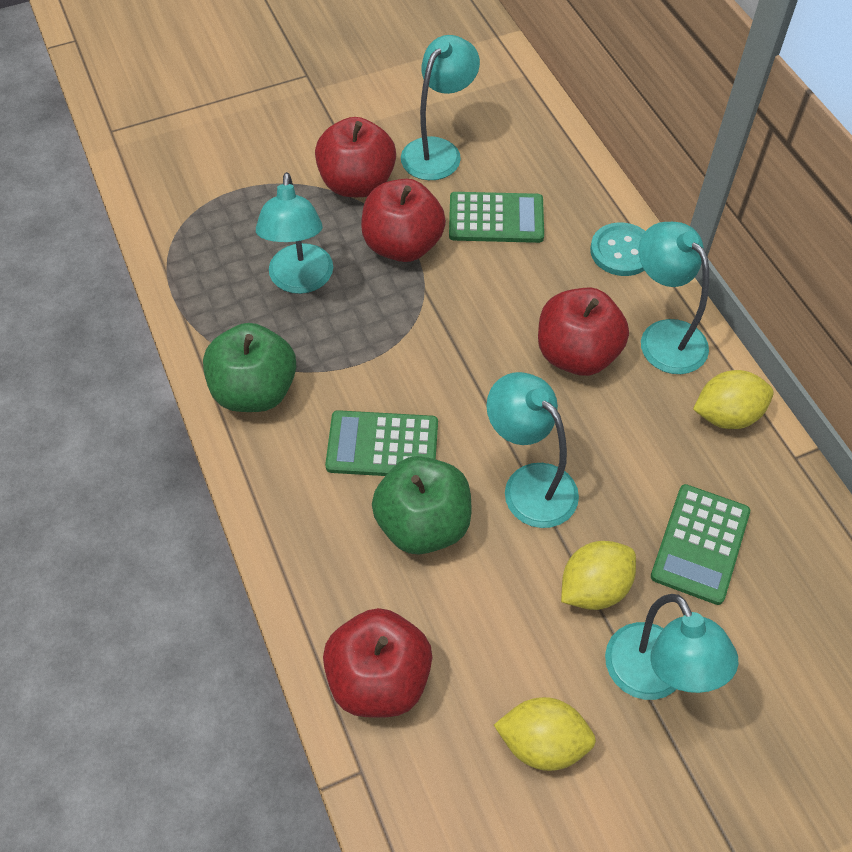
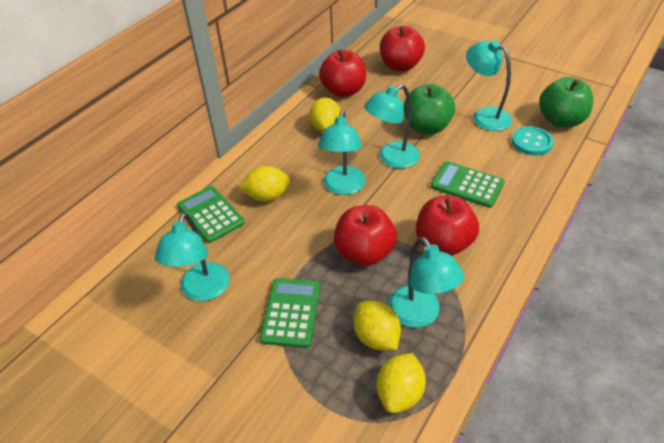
yellow lemon: [494,697,596,771] [561,541,636,610] [693,370,774,429] = 3 -> [239,166,290,202] [309,98,341,132] [354,301,401,350] [377,353,426,413] = 4

